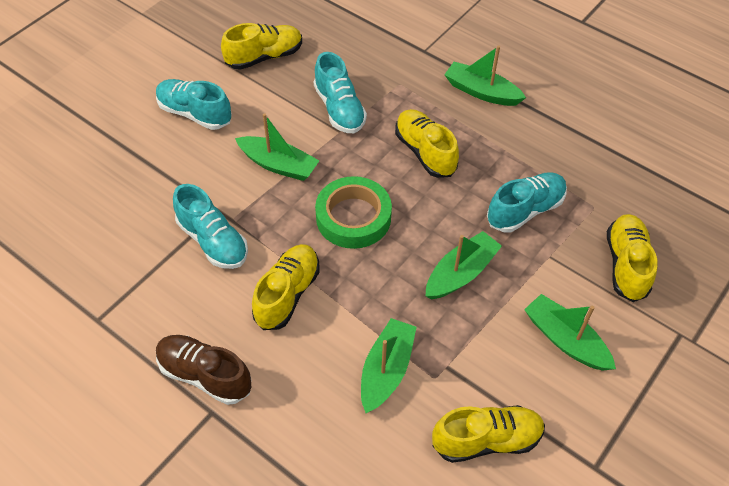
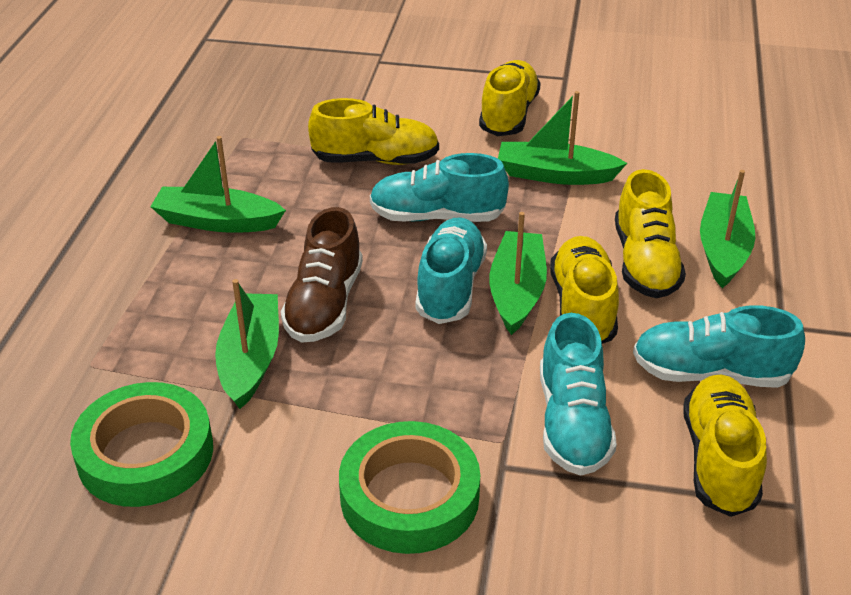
green tape: [315,176,392,249] = 1 -> [70,382,213,507] [339,421,480,554] = 2

